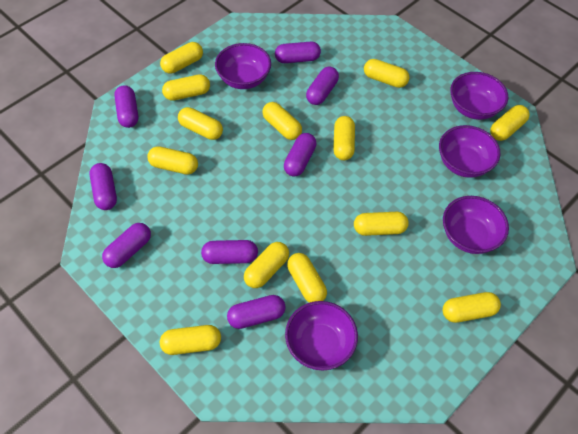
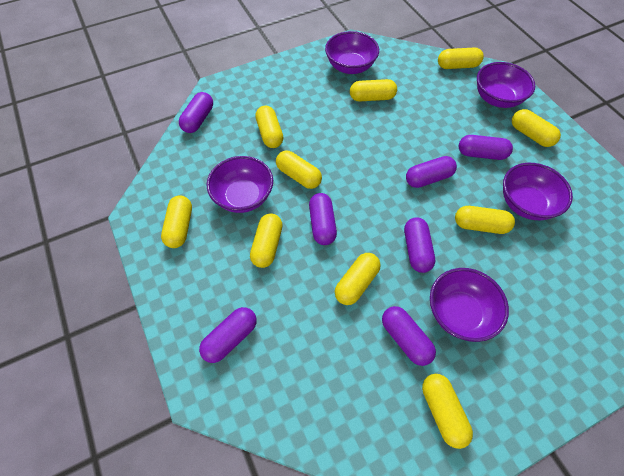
purple capsule: [89,163,117,210] [102,223,151,268] [114,85,138,128] [201,240,258,264] [227,295,286,329] [275,42,321,63] [284,133,316,177] [306,67,339,105] = 8 -> [179,92,213,133] [199,307,257,363] [309,193,337,245] [382,306,436,366] [404,217,435,273] [406,156,457,188] [459,135,513,160] = 7
yellow capsule: [147,146,198,175] [160,42,203,74] [160,325,221,355] [162,74,210,101] [178,107,223,140] [244,242,289,288] [262,102,302,140] [287,253,327,303] [333,116,355,160] [354,212,409,236] [364,59,409,88] [442,292,501,323] [490,105,530,141] = 13 -> [161,195,192,248] [250,213,283,268] [255,106,283,148] [276,151,322,189] [335,253,380,305] [350,79,397,102] [422,374,473,449] [438,47,484,69] [455,206,515,234] [512,109,561,147] = 10

